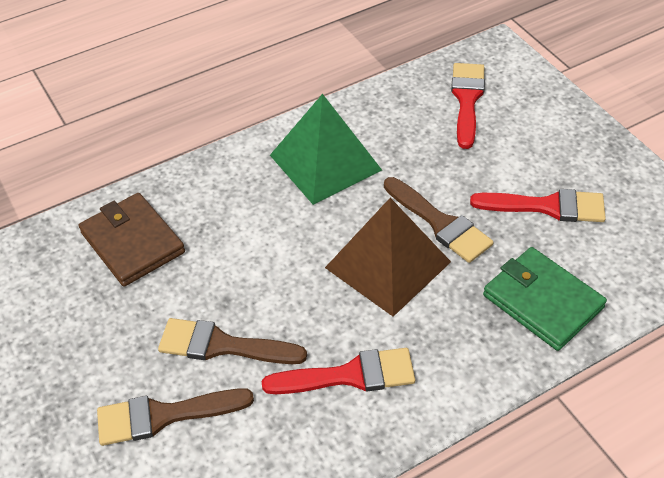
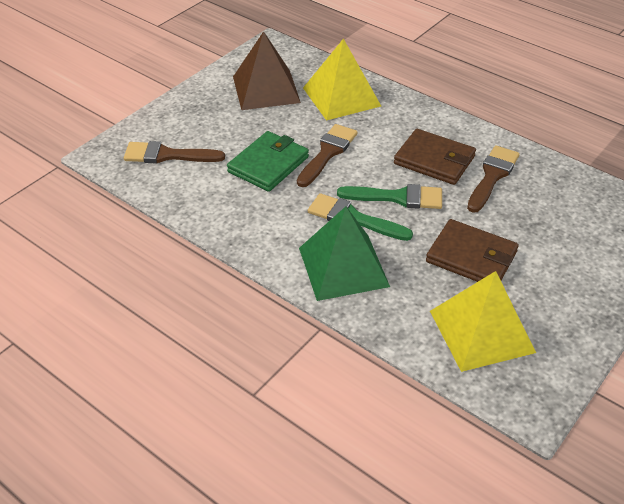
brown wallet: [79,193,185,287] = 1 -> [394,129,476,185] [426,219,519,282] = 2
green brush: none = 0 -> [308,193,413,241] [337,184,442,209] = 2
red brush: [262,348,415,394] [451,63,485,149] [470,189,606,222] = 3 -> none = 0
yellow pyramid: none = 0 -> [303,38,381,121] [430,271,536,372] = 2

